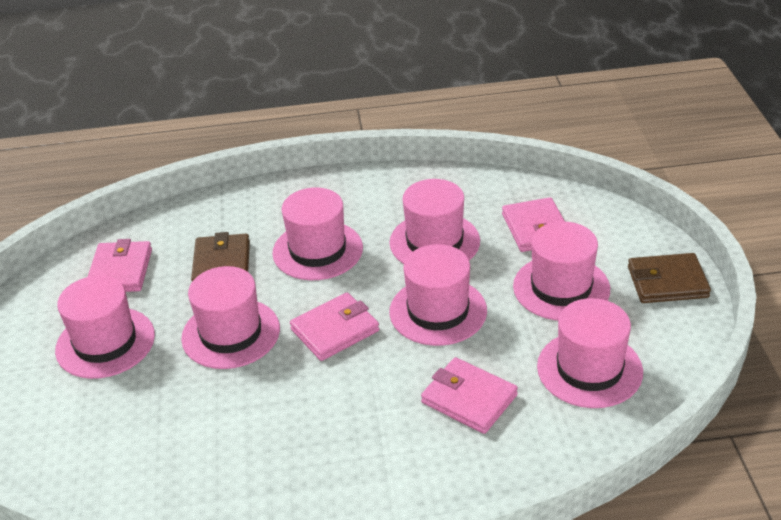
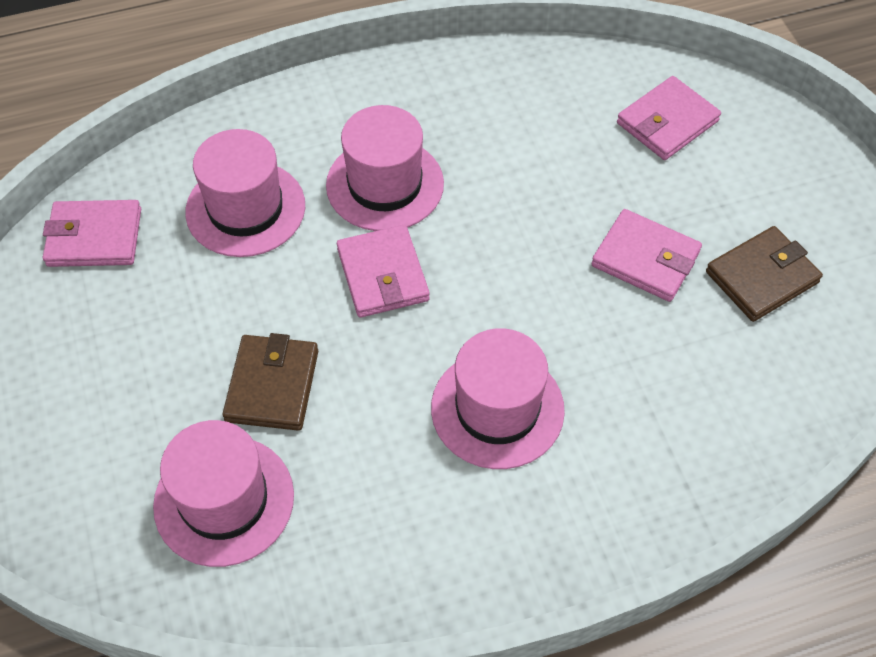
pink hat: [55,276,155,379] [181,266,280,369] [272,187,363,280] [389,179,480,264] [389,244,487,346] [513,221,610,320] [537,298,643,408] = 7 -> [153,420,294,567] [185,129,305,257] [326,105,444,231] [431,328,565,469] = 4

